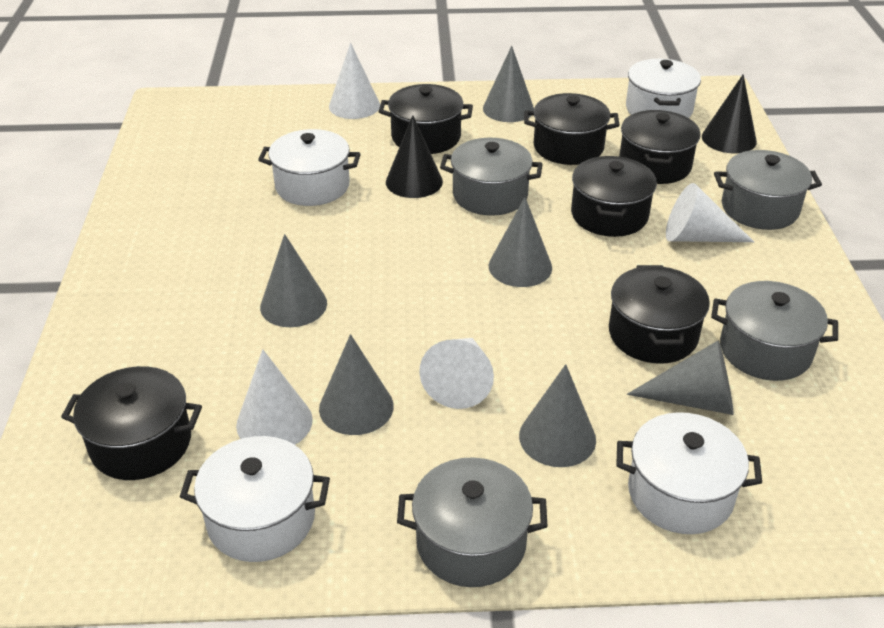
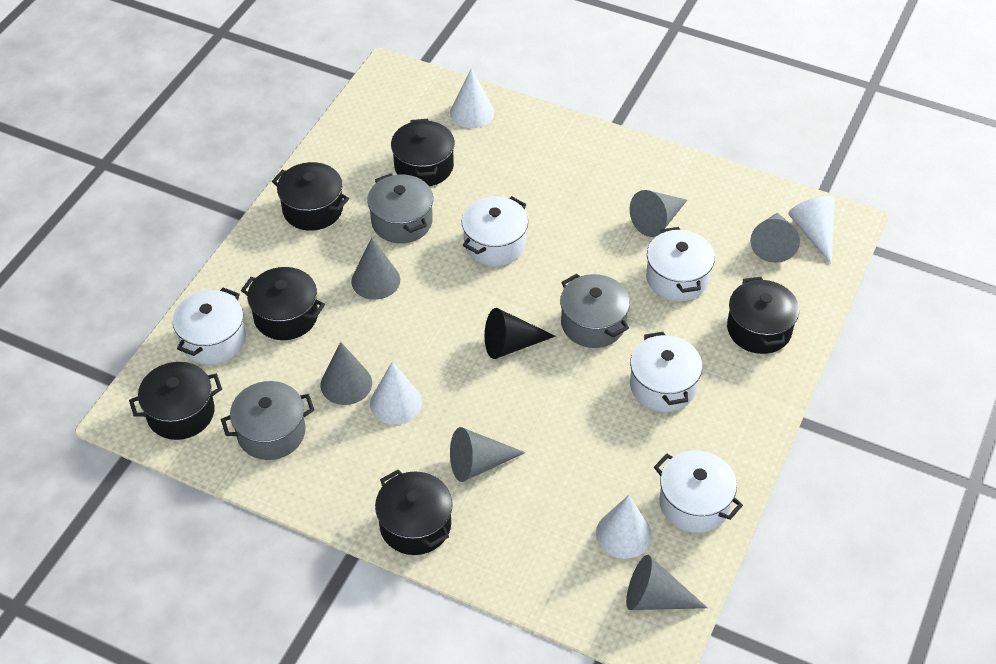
black cone: [386,115,443,198] [702,74,757,154] = 2 -> [485,308,556,359] = 1
grey pot: [397,457,548,587] [440,138,543,216] [711,281,838,381] [714,150,822,230] = 4 -> [221,381,314,460] [367,173,433,243] [560,274,630,348] = 3
white pot: [180,436,330,562] [258,129,361,206] [616,412,762,534] [626,59,701,118] = 4 -> [172,288,246,365] [462,196,528,266] [630,332,702,412] [646,227,715,301] [654,450,743,533] = 5

